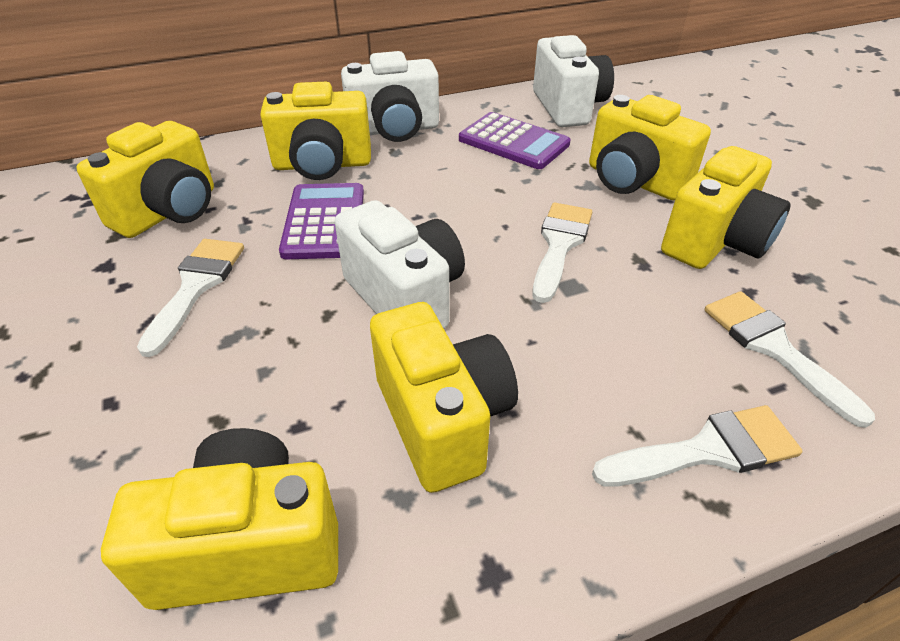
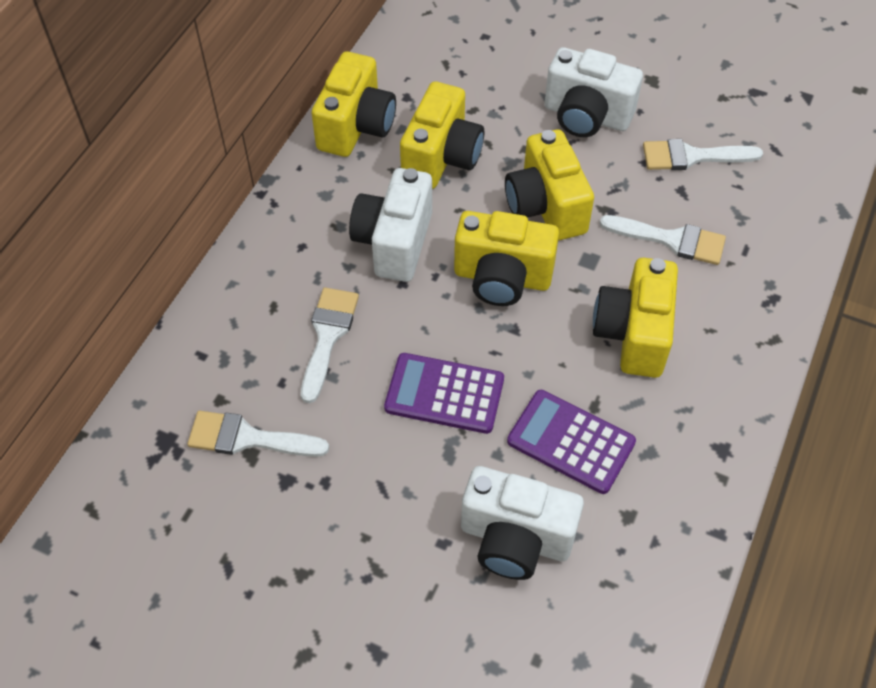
yellow camera: [76,121,214,238] [101,428,338,610] [260,82,371,180] [370,302,518,493] [589,95,711,200] [661,146,791,269] = 6 -> [312,51,396,157] [400,81,484,189] [454,211,559,306] [505,129,594,240] [593,258,678,378] = 5

